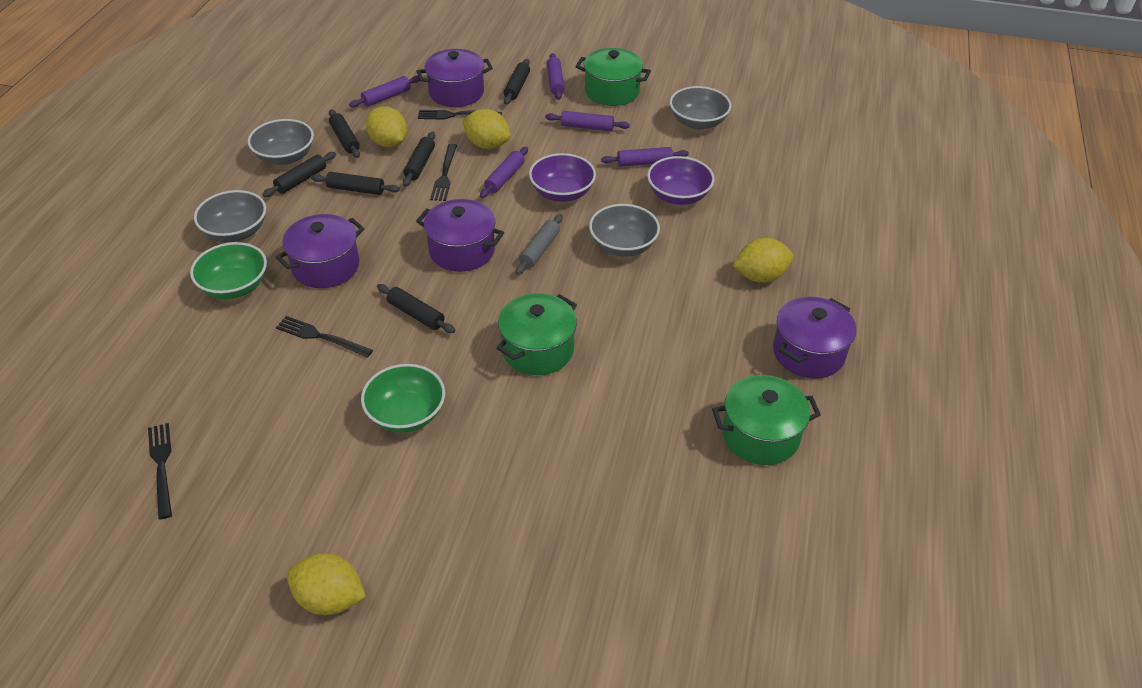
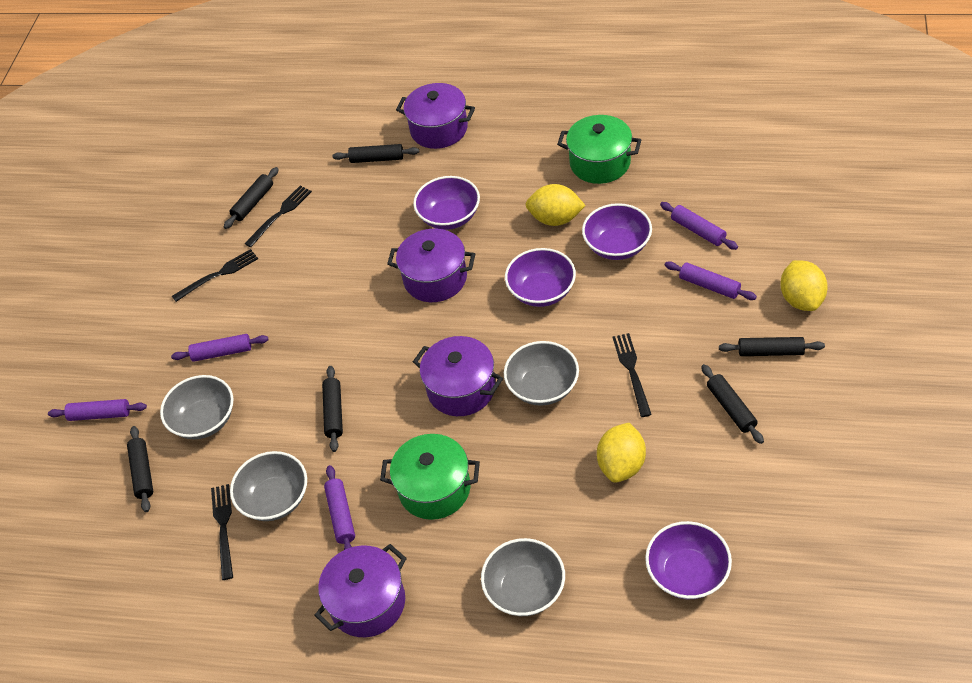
green bowl: [190,242,267,299] [361,364,445,433] = 2 -> none = 0
green pot: [496,293,577,375] [575,48,651,106] [712,375,821,465] = 3 -> [380,434,480,520] [557,115,641,184] = 2
grey rolling pin: [516,214,563,275] = 1 -> none = 0
purple bowl: [529,153,596,202] [647,156,714,205] = 2 -> [413,176,480,230] [505,248,576,307] [582,203,652,260] [645,521,732,599] = 4
yellow lemon: [287,553,366,615] [366,106,407,147] [462,109,511,149] [733,238,793,283] = 4 -> [525,184,586,226] [597,423,646,483] [780,260,828,311] = 3

